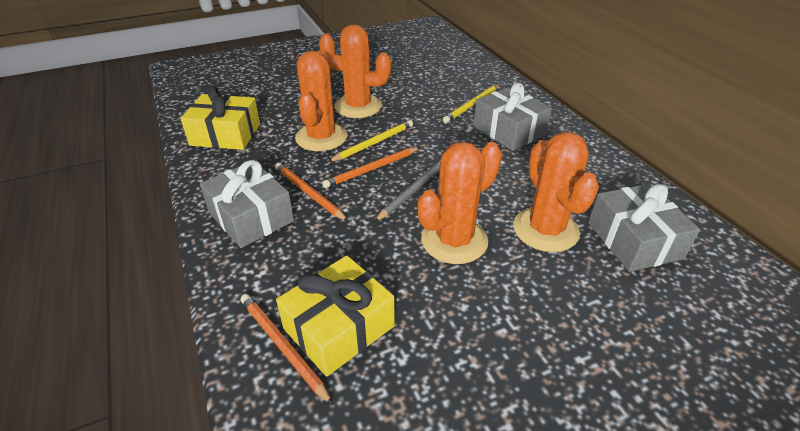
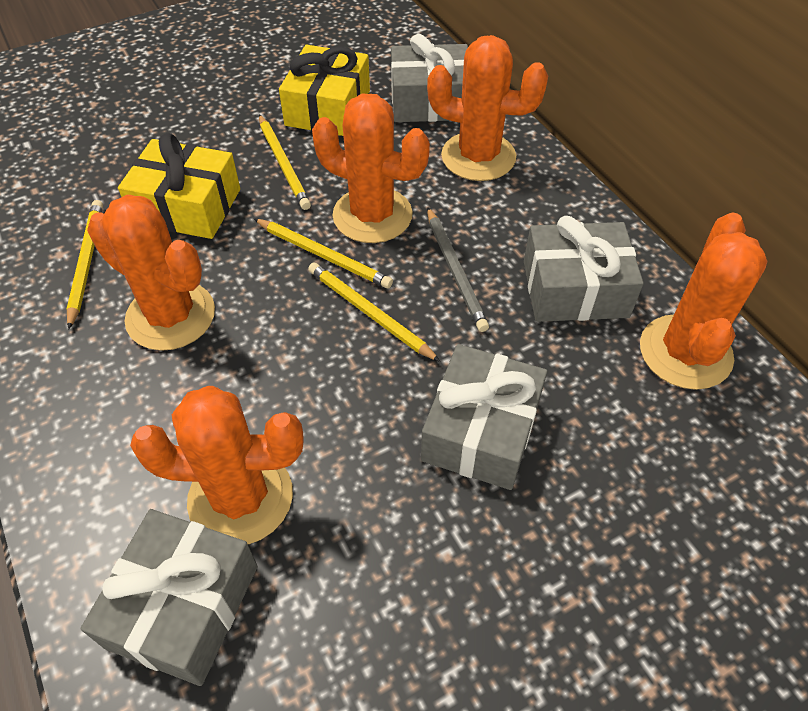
grey gift: [200,160,294,248] [473,83,552,151] [588,183,700,272] = 3 -> [80,509,258,686] [391,34,468,122] [421,344,547,490] [524,216,644,322] = 4
orange cactus: [295,50,347,151] [319,24,391,118] [418,142,502,264] [513,132,599,252] = 4 -> [87,194,215,351] [130,386,304,544] [312,94,430,243] [427,35,548,181] [640,212,768,390] = 5
orange pencil: [240,294,333,405] [275,163,349,222] [322,147,420,188] = 3 -> none = 0
yellow pencil: [328,120,413,162] [443,85,499,123] = 2 -> [66,200,103,330] [254,219,393,288] [259,114,311,210] [308,262,441,362] = 4

